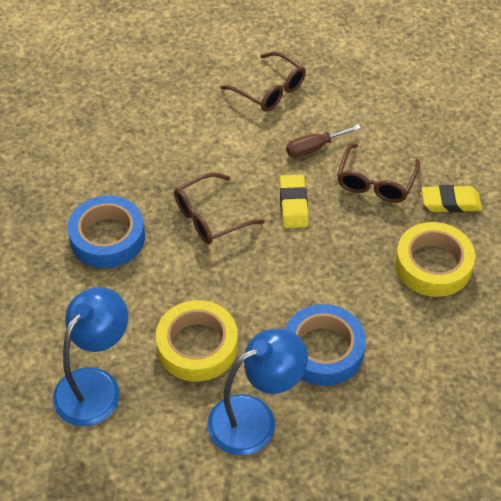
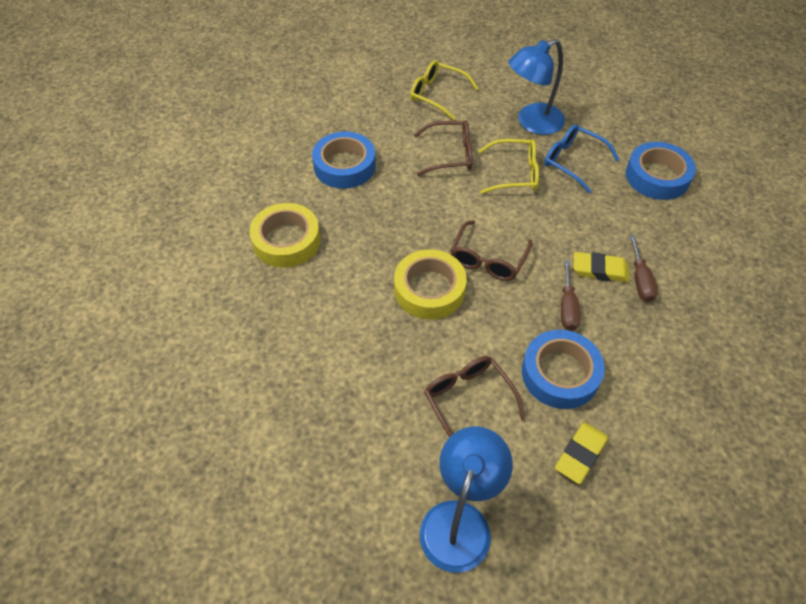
blue glasses: none = 0 -> [544,124,620,193] = 1
blue tape: [67,195,145,268] [285,304,366,386] = 2 -> [312,131,376,189] [522,330,605,409] [626,142,696,200] = 3
brown screwdriver: [286,125,361,158] = 1 -> [561,260,580,331] [629,235,658,302] = 2
yellow glasses: none = 0 -> [410,60,479,120] [478,139,539,194] = 2

